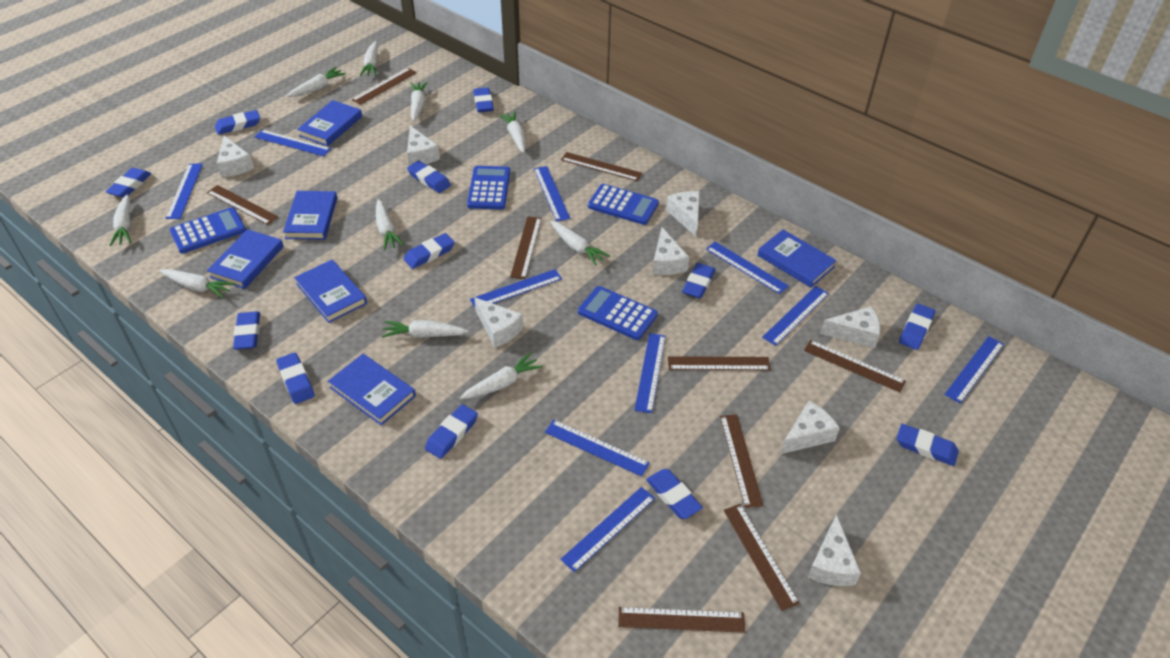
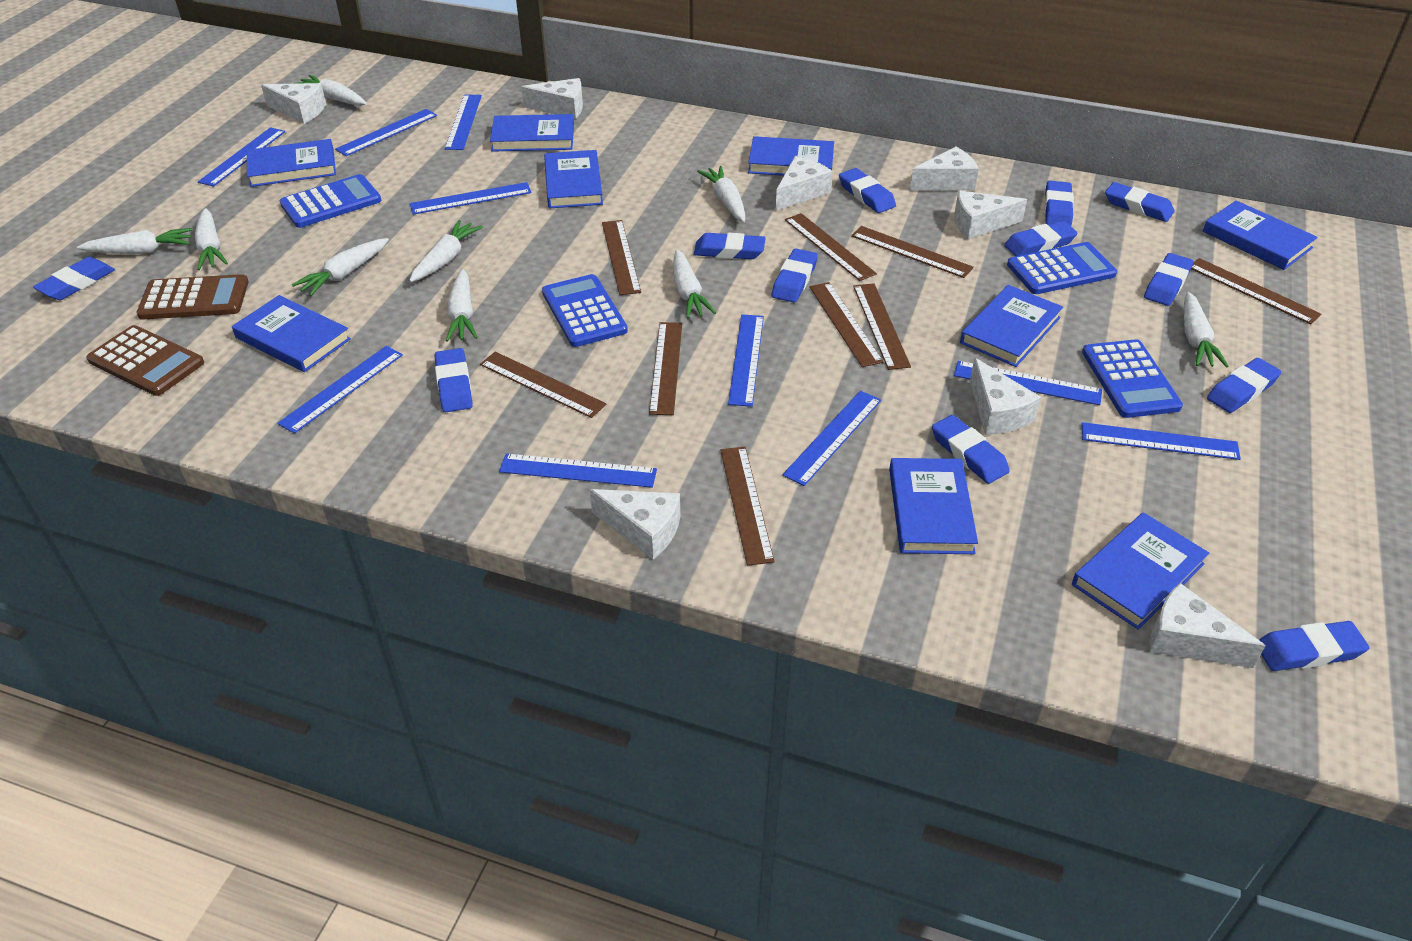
blue book: [207,229,284,289] [283,191,337,240] [294,260,367,323] [297,100,362,146] [328,354,416,425] [757,230,837,288] = 6 -> [232,295,351,372] [247,139,336,187] [490,114,574,152] [544,150,603,209] [748,136,834,176] [889,458,978,554] [960,285,1063,367] [1072,512,1209,630] [1203,200,1318,270] = 9
brown calculator: none = 0 -> [87,325,204,396] [137,274,249,320] = 2
white carrot: [109,195,131,246] [160,269,235,298] [287,67,346,97] [359,41,378,76] [376,199,404,250] [382,320,468,338] [411,82,428,121] [460,352,543,399] [498,111,525,153] [551,221,610,266] = 10 -> [77,228,193,254] [195,208,228,270] [292,238,389,296] [293,75,367,106] [409,220,483,282] [446,269,478,342] [673,249,716,318] [697,166,745,222] [1183,292,1229,368] = 9

